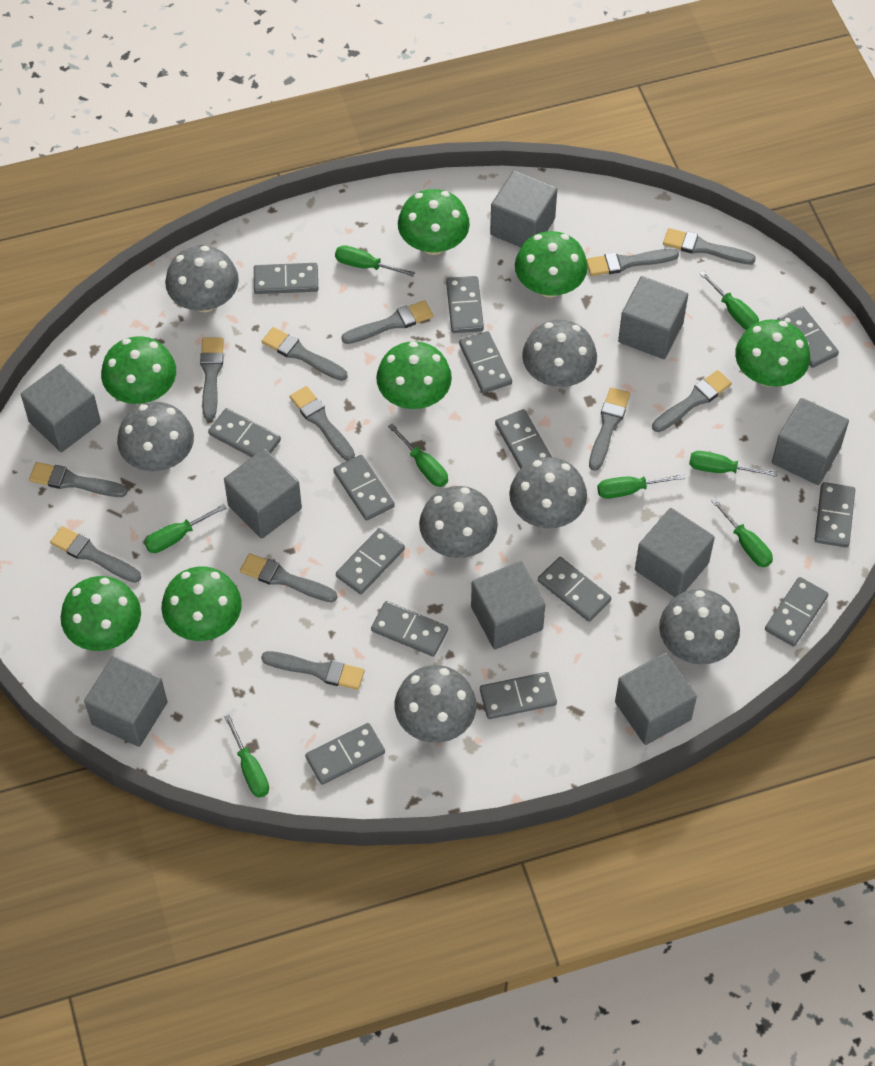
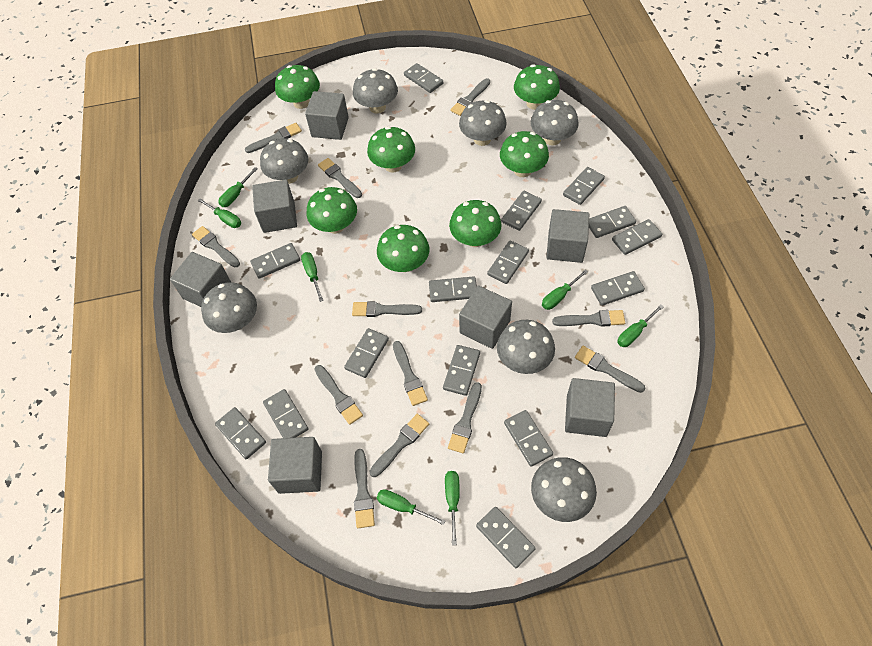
green screwdriver: [144,504,226,553] [224,714,269,798] [335,245,415,277] [388,423,448,487] [597,474,685,499] [689,451,778,477] [699,271,759,330] [711,498,773,567] = 8 -> [198,198,241,228] [218,167,258,207] [301,252,324,302] [377,489,445,525] [445,471,460,545] [542,269,588,310] [617,304,664,347] = 7
grey cube: [21,364,101,452] [84,656,167,747] [224,448,302,539] [471,561,545,650] [490,170,557,247] [615,653,697,745] [618,276,688,359] [635,508,715,597] [772,398,849,485] = 9 -> [170,252,231,307] [252,179,297,233] [268,437,322,494] [305,91,349,140] [459,286,512,349] [546,209,589,263] [565,378,615,437] = 7
grey domino: [208,408,281,457] [254,263,318,294] [305,723,385,785] [333,455,395,521] [336,528,405,594] [371,601,448,657] [446,276,484,333] [459,331,512,393] [480,672,557,719] [495,409,552,469] [538,557,611,622] [765,577,828,647] [777,306,839,368] [815,482,855,548] = 14 -> [215,407,266,459] [250,243,300,279] [263,389,308,438] [344,328,389,378] [404,63,443,93] [429,276,477,302] [443,345,480,396] [476,507,536,568] [487,241,529,284] [501,191,542,231] [504,410,553,467] [563,167,605,205] [589,206,636,238] [591,271,645,306] [612,219,662,255] = 15

